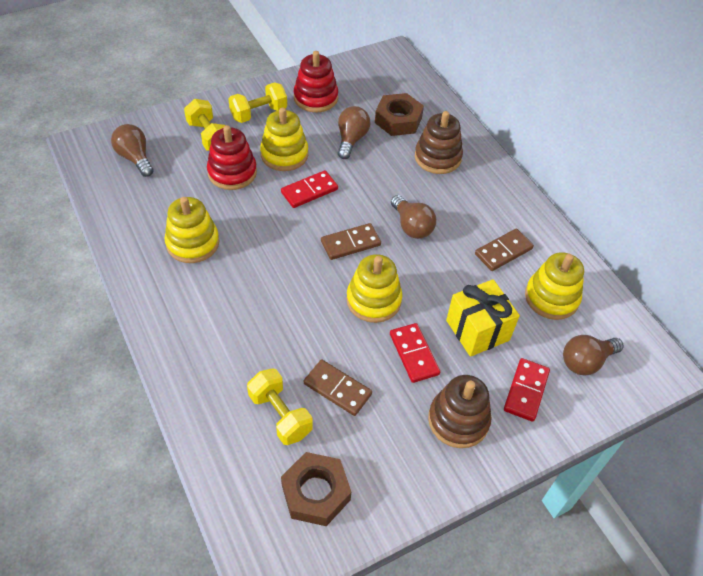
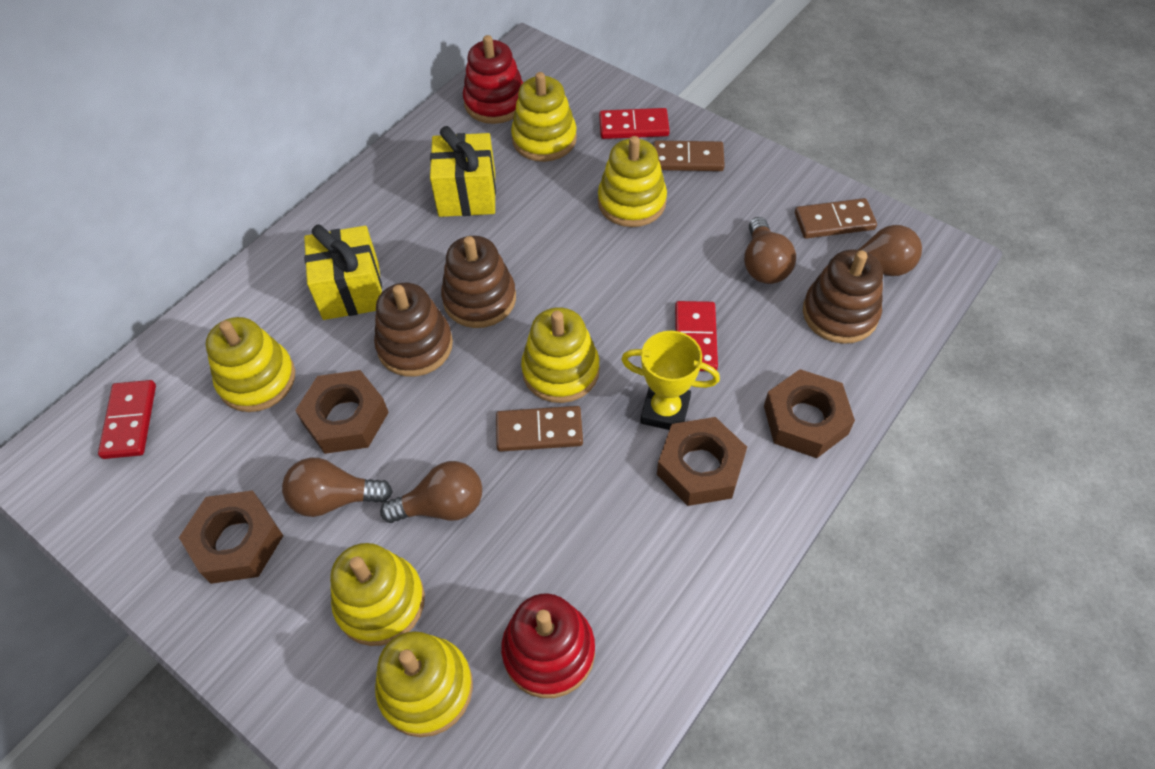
brown nut: [281,452,351,526] [375,93,424,136] = 2 -> [179,490,283,584] [295,370,389,454] [657,417,747,506] [764,369,855,458] = 4
brown stacking toy: [415,111,463,174] [428,375,492,448] = 2 -> [374,283,453,377] [441,236,516,328] [803,249,883,344] = 3
yellow dumbbell: [184,99,226,151] [229,82,287,123] [247,369,313,445] = 3 -> none = 0
yellow gift: [446,279,520,357] = 1 -> [304,224,382,320] [430,126,496,217] = 2
yellow stacking toy: [164,197,219,263] [260,107,308,171] [346,254,402,323] [525,252,584,320] = 4 -> [206,317,295,412] [330,543,425,646] [375,631,473,737] [511,72,577,162] [521,307,600,403] [598,136,667,227] = 6
yellow trophy: none = 0 -> [621,331,720,430] = 1

